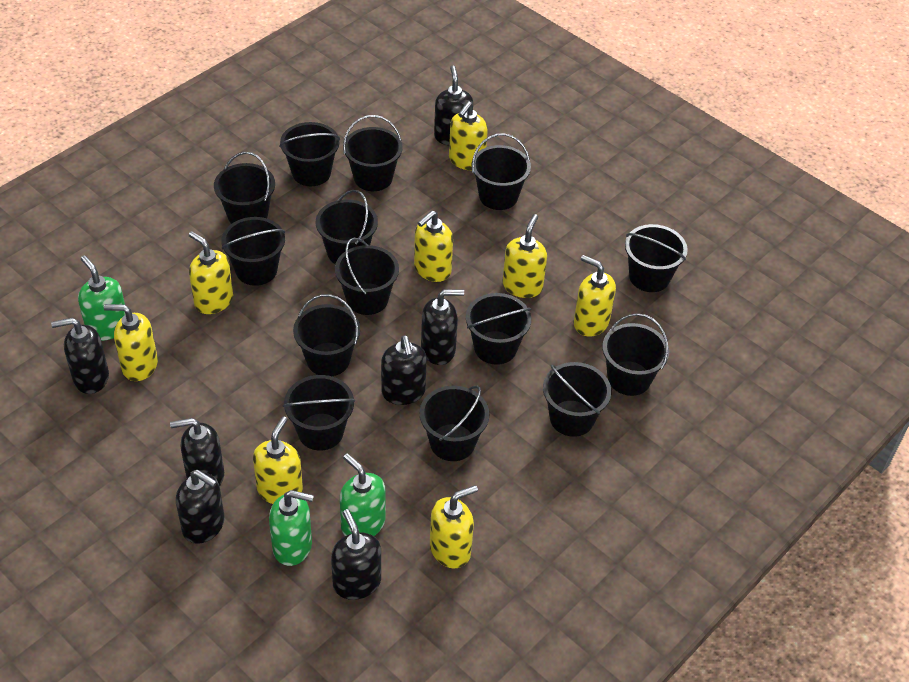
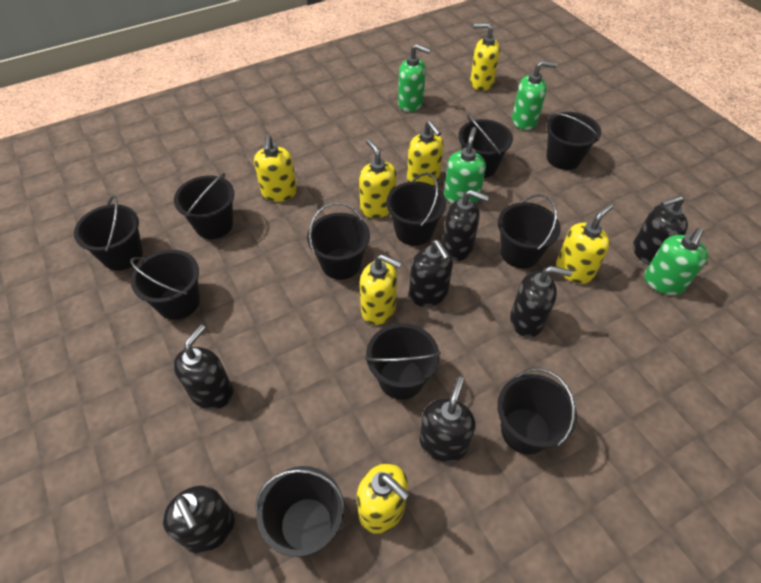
black bucket: [214,152,275,224] [221,217,285,286] [279,122,340,186] [283,375,355,451] [293,294,360,376] [316,190,378,264] [335,238,399,315] [343,115,403,191] [420,386,489,461] [466,293,532,365] [472,133,531,210] [543,362,611,437] [602,313,669,396] [625,224,688,292] = 14 -> [74,195,143,271] [130,250,200,320] [174,173,235,239] [255,466,346,557] [307,202,370,280] [365,323,441,400] [386,173,446,246] [458,115,513,178] [497,369,577,455] [498,194,561,269] [546,112,601,170] = 11
green soap dispenser: [78,256,125,341] [269,490,314,566] [340,454,385,536] = 3 -> [398,44,431,112] [444,127,486,203] [512,61,557,130] [645,227,708,295] = 4
yellow soap dispenser: [104,304,158,381] [189,231,233,314] [253,416,303,504] [414,211,453,282] [430,485,478,568] [449,101,488,170] [503,214,547,298] [574,255,616,337] = 8 -> [254,135,297,202] [357,463,410,534] [359,139,397,218] [360,254,402,325] [407,120,444,185] [470,23,500,91] [556,203,613,284] = 7

